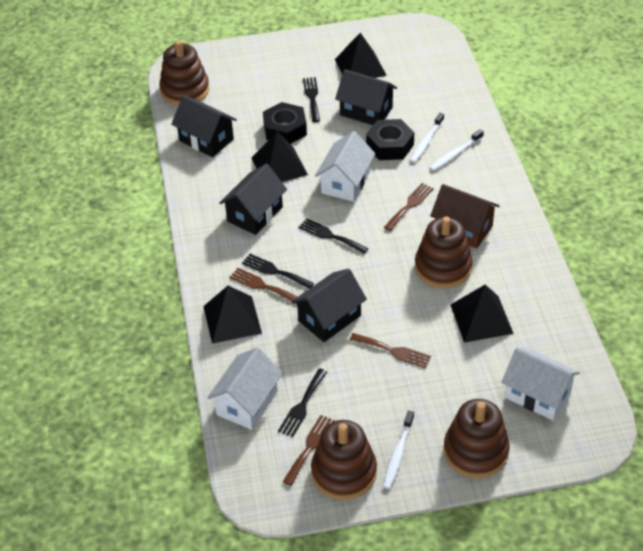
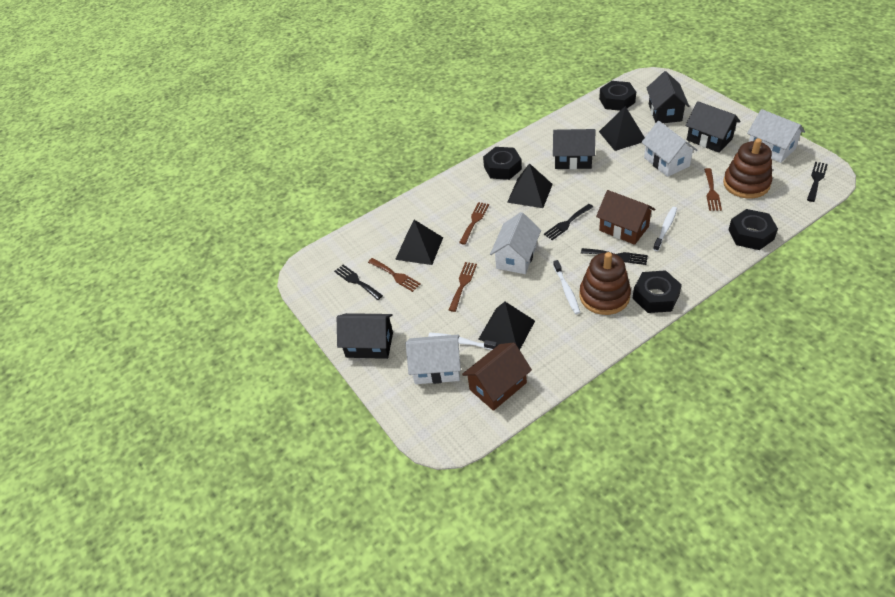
black nut: [263,102,307,144] [366,119,414,160] = 2 -> [483,147,522,180] [599,81,636,111] [633,270,682,313] [729,209,778,250] = 4
brown house: [430,184,499,249] = 1 -> [462,343,532,411] [596,190,655,245] = 2
brown stacking toy: [159,40,209,106] [311,420,377,500] [415,216,473,288] [444,399,510,478] = 4 -> [580,252,631,315] [723,138,772,198] = 2
white house: [207,347,283,430] [315,131,375,202] [501,347,580,420] = 3 -> [406,335,461,384] [490,212,541,274] [641,121,697,177] [747,109,805,163] = 4

